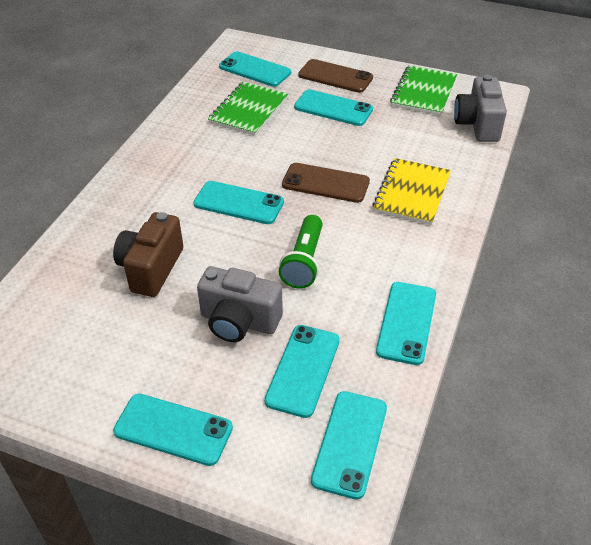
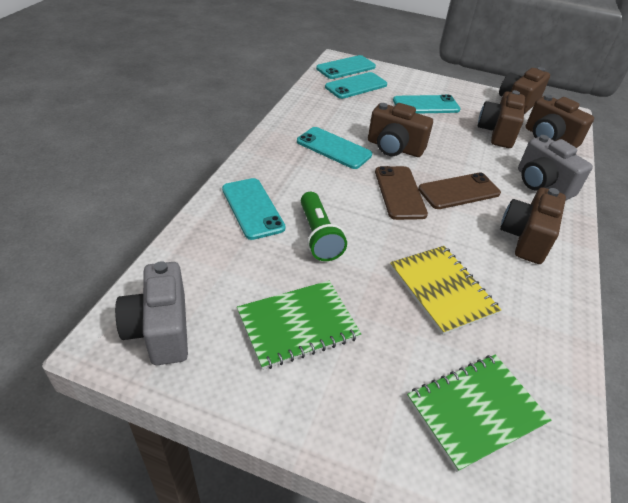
brown camera: [113,212,183,297] = 1 -> [368,103,433,157] [478,90,525,148] [499,67,550,114] [500,187,566,264] [525,94,594,148] = 5
turquoise phone: [113,394,233,466] [193,181,284,224] [219,51,291,87] [264,325,340,418] [294,89,373,126] [311,391,387,500] [376,282,436,365] = 7 -> [222,178,286,240] [297,127,372,169] [316,55,376,79] [325,72,387,99] [393,95,461,114] = 5

